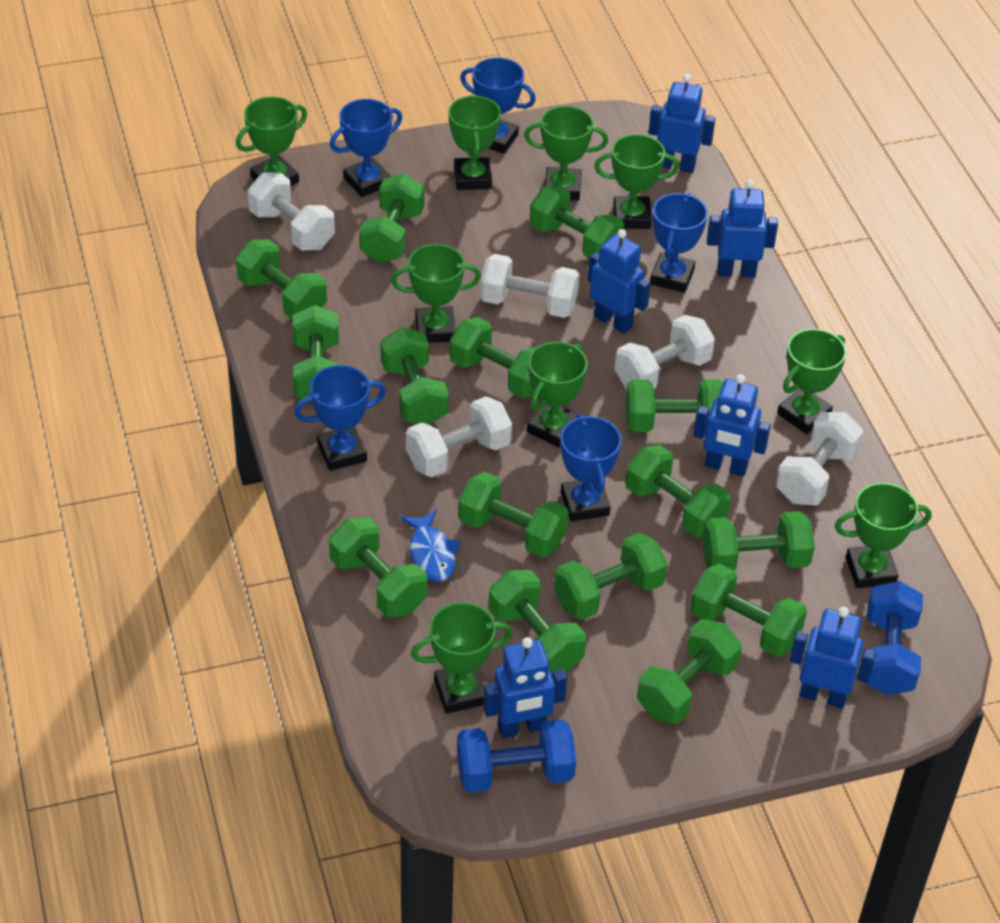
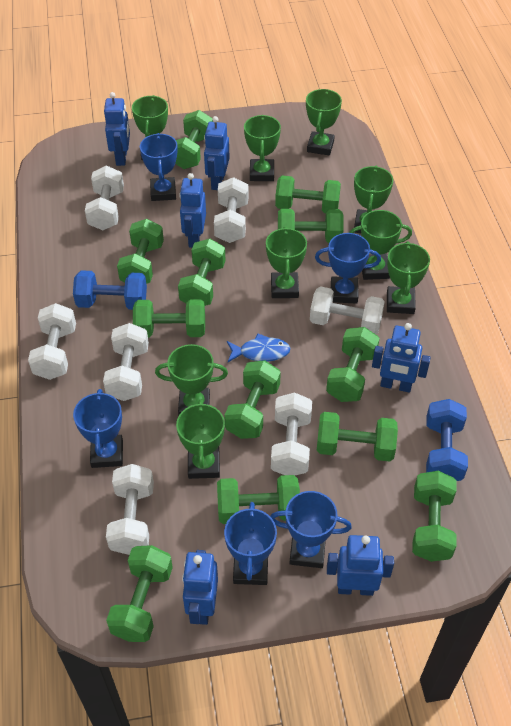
green dumbbell: [236,239,327,319] [292,305,340,402] [329,517,427,617] [359,173,425,263] [380,327,449,425] [450,317,536,398] [458,472,569,558] [489,570,586,674] [530,186,624,258] [554,533,667,620] [625,445,731,537] [626,379,723,432] [637,619,742,724] [690,563,807,657] [702,511,815,570] = 15 -> [106,545,173,642] [117,219,164,284] [133,299,205,338] [175,110,213,169] [178,239,226,306] [217,475,300,524] [224,360,281,439] [275,175,341,213] [278,209,344,243] [317,412,398,462] [326,327,380,402] [412,471,457,562] = 12
white dumbbell: [248,173,335,251] [406,396,512,477] [480,254,579,318] [615,315,715,389] [776,412,864,505] = 5 -> [28,303,76,380] [85,166,124,230] [103,323,149,401] [106,464,154,555] [214,177,248,243] [271,392,312,476] [310,286,385,334] = 7

